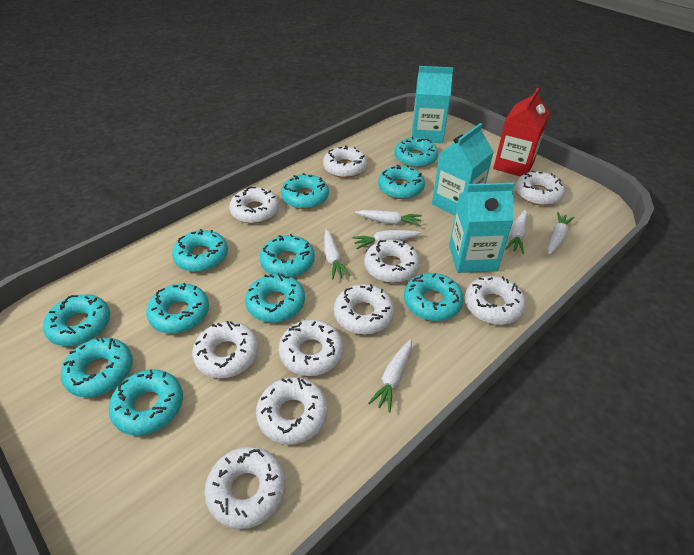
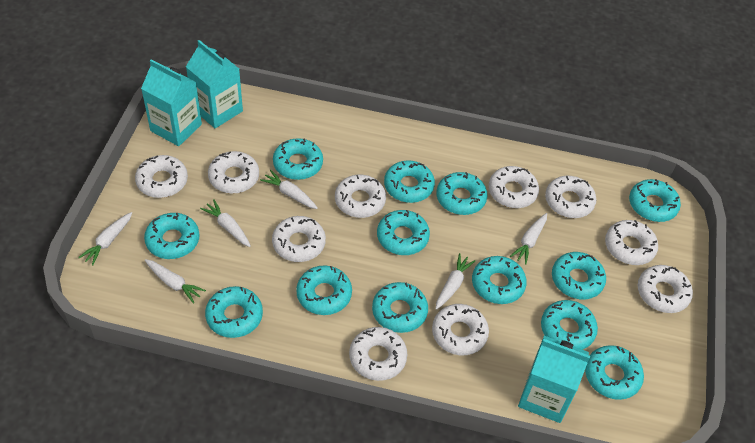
red carton: [493,88,550,176] = 1 -> none = 0
turquoise donut: [43,294,110,346] [61,337,133,397] [109,369,183,436] [146,283,209,334] [172,229,228,272] [245,273,305,323] [260,234,315,277] [281,173,329,209] [378,165,425,199] [394,137,438,168] [404,273,464,321] = 11 -> [144,213,199,259] [205,286,263,338] [273,138,323,180] [296,266,352,315] [372,282,428,333] [377,210,430,255] [384,160,435,203] [436,172,487,215] [472,256,527,304] [541,300,598,350] [552,252,606,299] [585,345,644,400] [629,179,681,222] = 13

